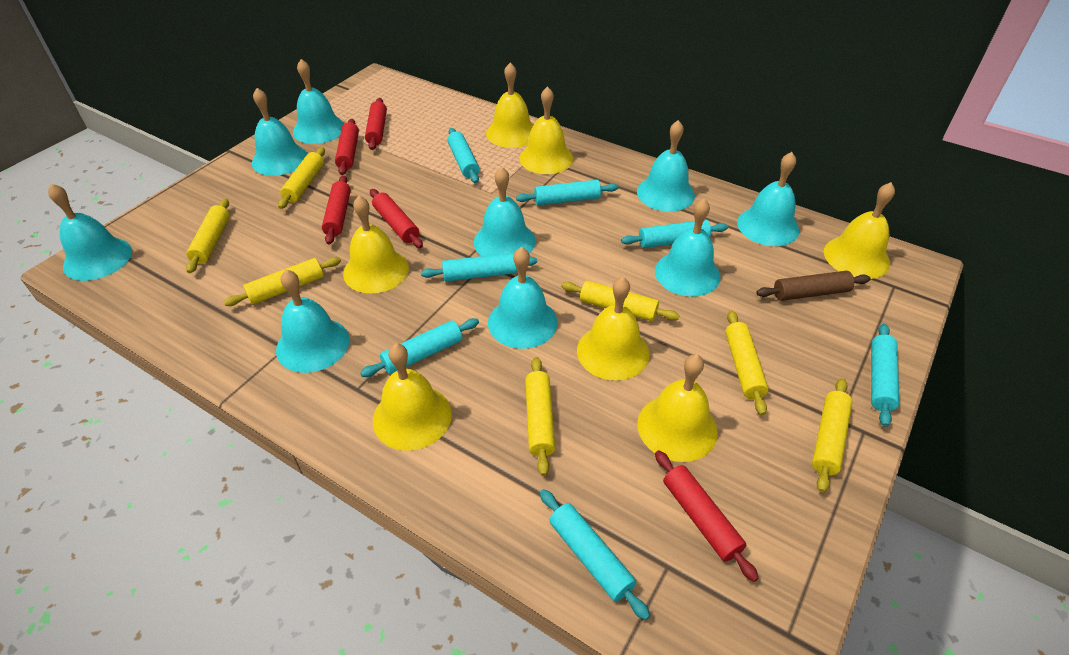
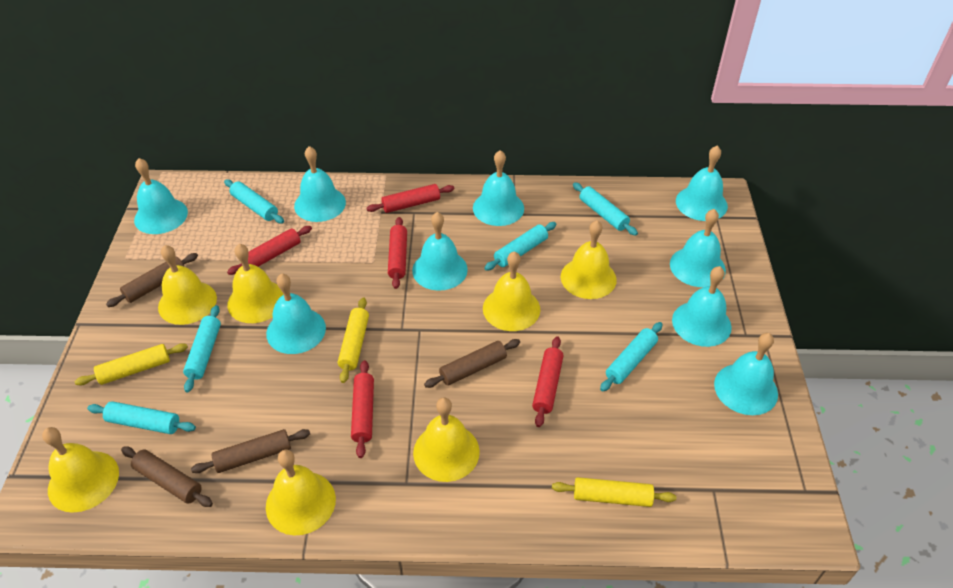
brown rolling pin: [756,271,871,301] = 1 -> [106,253,198,307] [121,447,213,507] [191,429,310,473] [424,339,520,388] = 4
turquoise rolling pin: [360,318,479,377] [421,253,537,282] [447,128,480,183] [516,180,618,206] [540,489,650,620] [621,220,728,248] [871,324,899,427] = 7 -> [87,401,196,434] [183,305,221,393] [224,179,284,224] [484,222,556,271] [573,182,638,236] [600,322,663,392] = 6
yellow rolling pin: [186,199,230,273] [224,257,341,306] [278,147,325,209] [525,357,555,476] [561,281,680,321] [725,310,769,415] [812,378,852,492] = 7 -> [75,343,188,386] [338,297,369,383] [552,477,676,507] = 3

